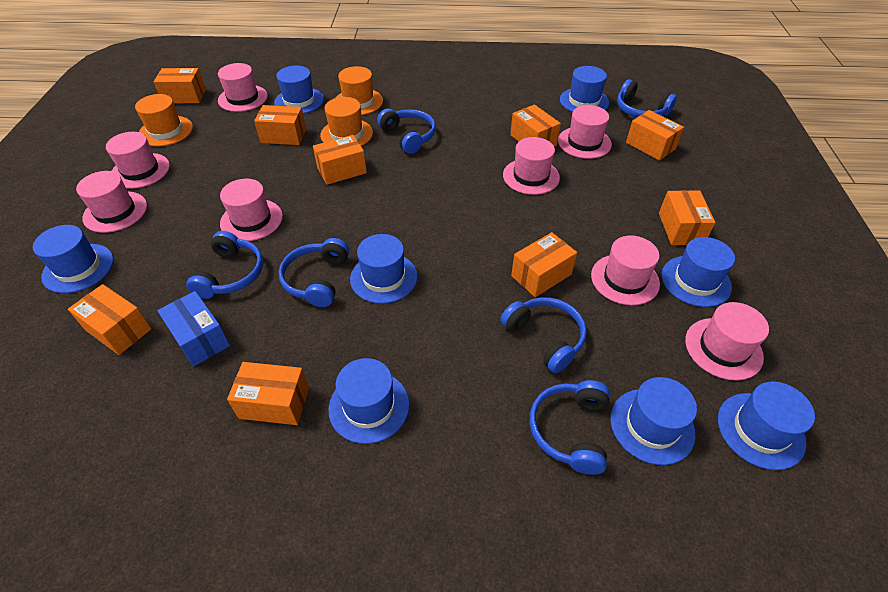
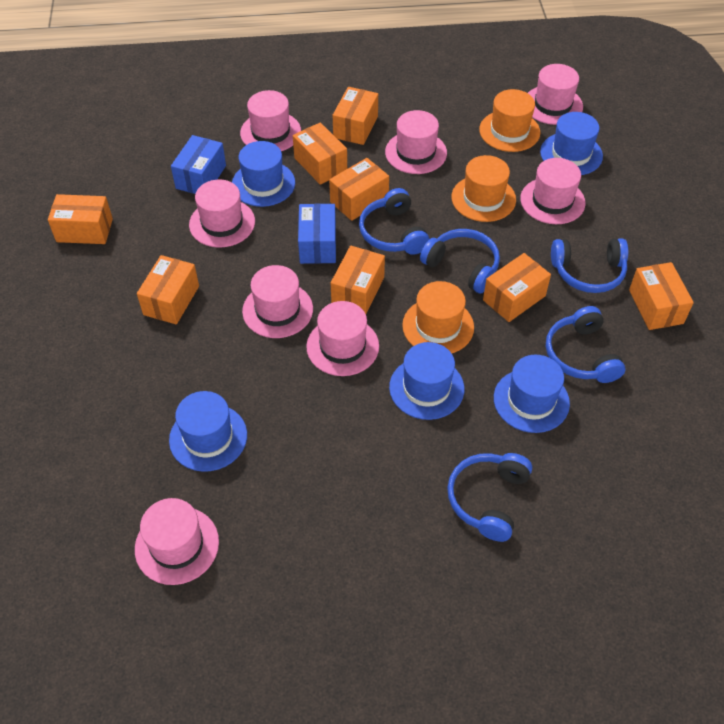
blue box: [157,291,230,367] = 1 -> [171,135,226,194] [298,203,336,264] = 2
blue hat: [33,225,114,293] [274,65,324,114] [328,358,409,444] [350,234,417,304] [560,66,609,112] [610,377,697,465] [662,237,735,307] [718,381,815,470] = 8 -> [169,391,247,472] [232,141,295,207] [389,342,464,420] [494,355,570,433] [540,112,603,175] = 5
blue headphones: [186,231,263,299] [279,238,349,307] [377,108,436,154] [501,297,587,373] [530,380,610,475] [617,79,677,118] = 6 -> [359,188,430,255] [420,229,500,294] [447,453,532,542] [546,306,625,383] [551,238,628,293] = 5
orange box: [68,284,152,355] [154,68,206,103] [227,362,309,425] [254,105,306,145] [313,135,367,185] [510,105,561,147] [511,232,577,297] [626,110,684,161] [659,190,716,245] = 9 -> [48,194,113,244] [137,255,199,325] [293,122,347,185] [329,158,389,221] [331,246,385,314] [333,87,378,145] [483,253,551,322] [629,262,694,330] = 8

